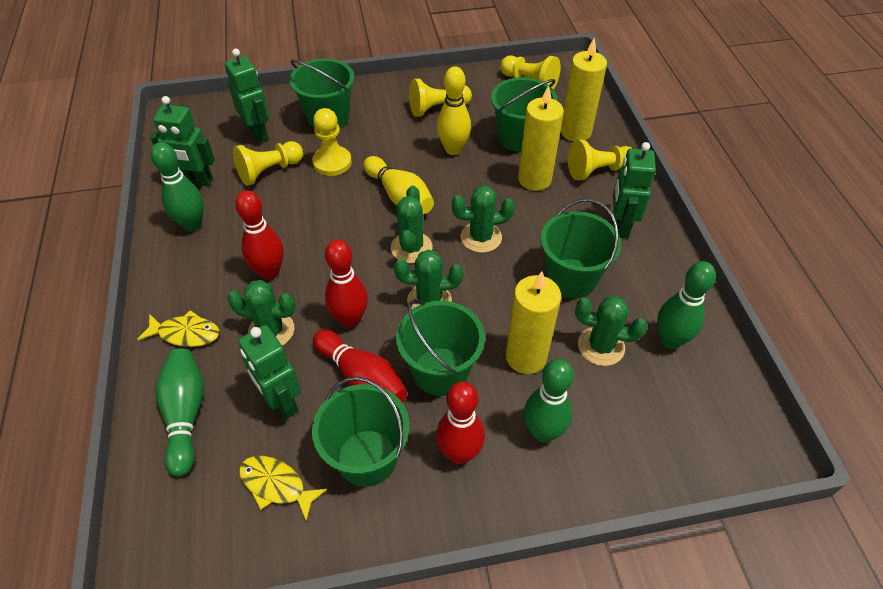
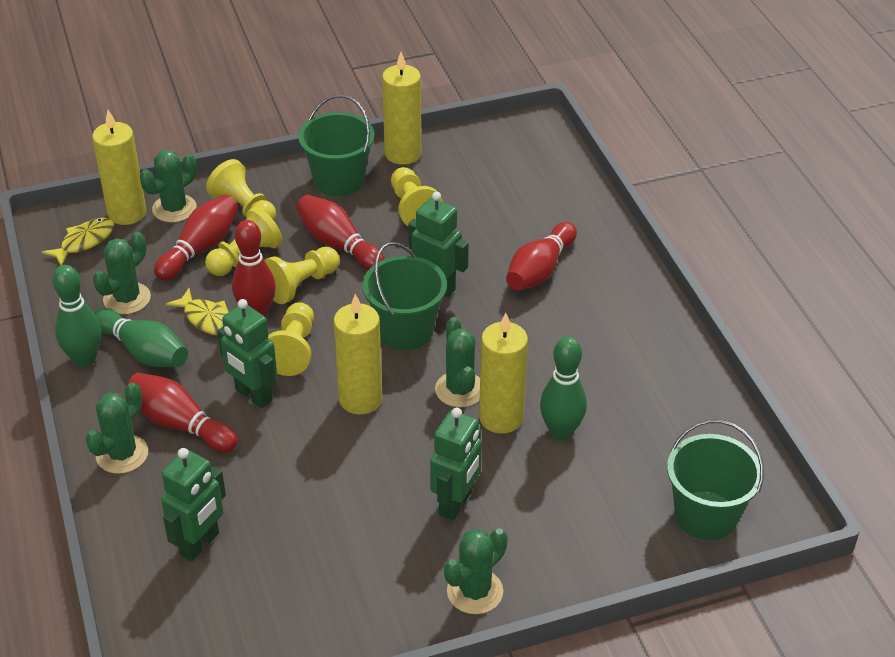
green bowling pin: [151,142,204,232] [155,348,204,476] [524,359,574,443] [657,261,716,349] = 4 -> [52,265,101,367] [94,308,188,367] [540,337,587,440] = 3
green bucket: [289,59,354,128] [312,377,409,487] [396,300,485,396] [491,77,557,152] [540,199,621,299] = 5 -> [298,95,375,197] [362,242,447,350] [667,420,764,541] = 3
red bowling pin: [235,190,283,280] [313,329,407,403] [325,240,368,328] [436,381,485,464] = 4 -> [126,373,238,453] [154,195,238,281] [232,220,276,317] [296,195,385,270] [506,222,577,290] = 5
yellow bowling pin: [364,156,434,214] [437,66,471,155] = 2 -> none = 0
yellow candle: [506,272,561,374] [518,85,564,191] [560,38,607,141] = 3 -> [92,110,146,225] [334,294,383,415] [382,52,421,165] [479,313,528,434] = 4

